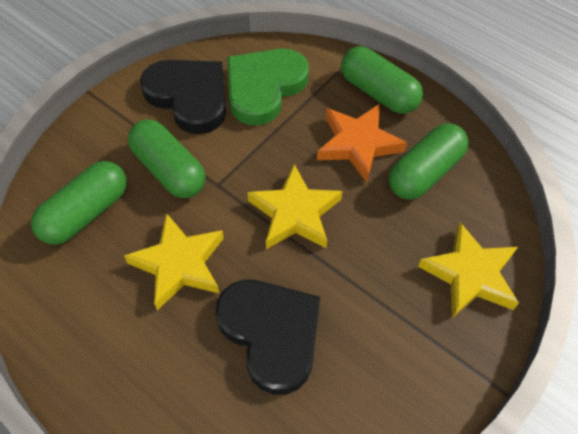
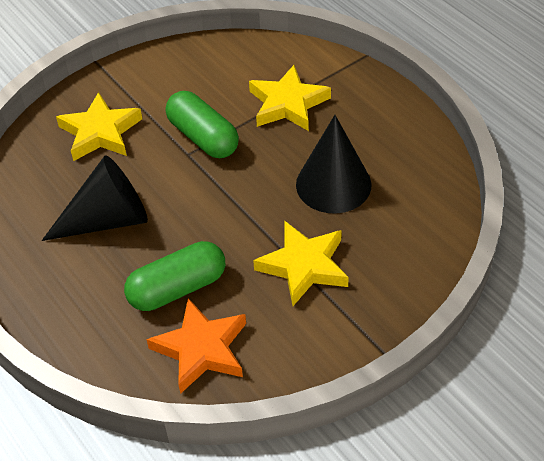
black cone: none = 0 -> [42,156,148,241] [296,115,371,214] = 2
black heart: [140,60,226,134] [216,280,320,395] = 2 -> none = 0
green capsule: [31,161,127,245] [128,119,206,198] [341,46,423,114] [389,123,469,200] = 4 -> [124,241,225,311] [166,91,239,158] = 2
green heart: [227,49,309,125] = 1 -> none = 0

